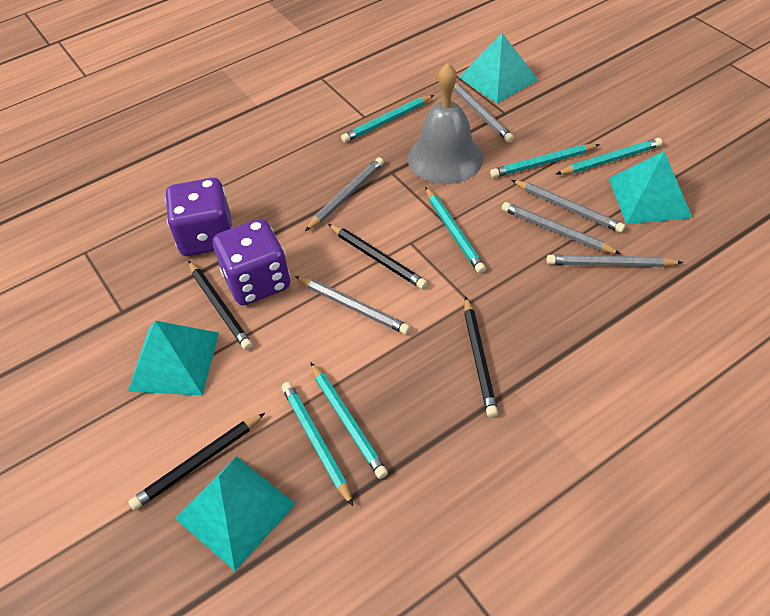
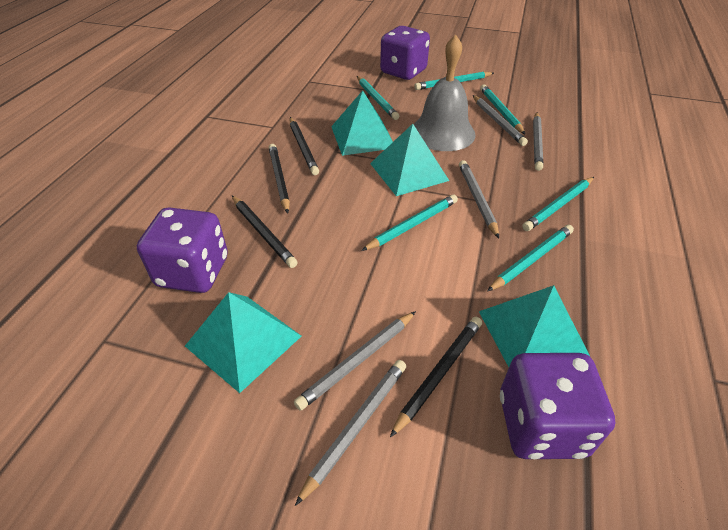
grey pencil: [295,276,410,335] [305,157,384,231] [453,83,514,143] [502,202,621,254] [512,180,625,233] [547,255,683,267] = 6 -> [294,311,416,411] [295,360,406,506] [459,160,499,238] [473,95,528,146] [533,112,543,171] = 5
purple dice: [165,178,232,256] [213,219,290,305] = 2 -> [137,207,228,293] [380,26,430,80] [500,353,615,459] = 3

